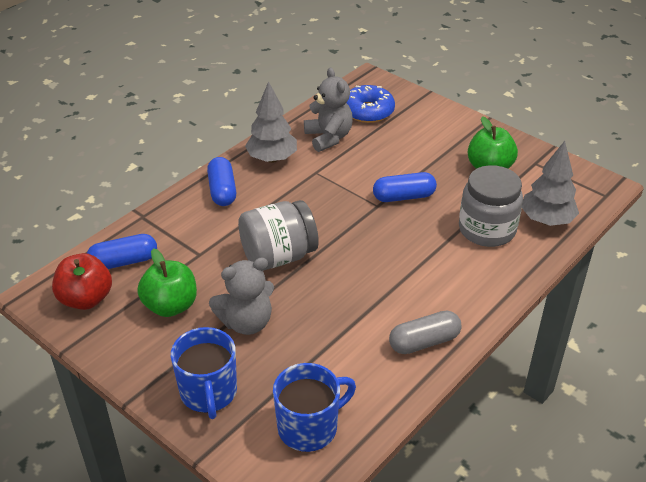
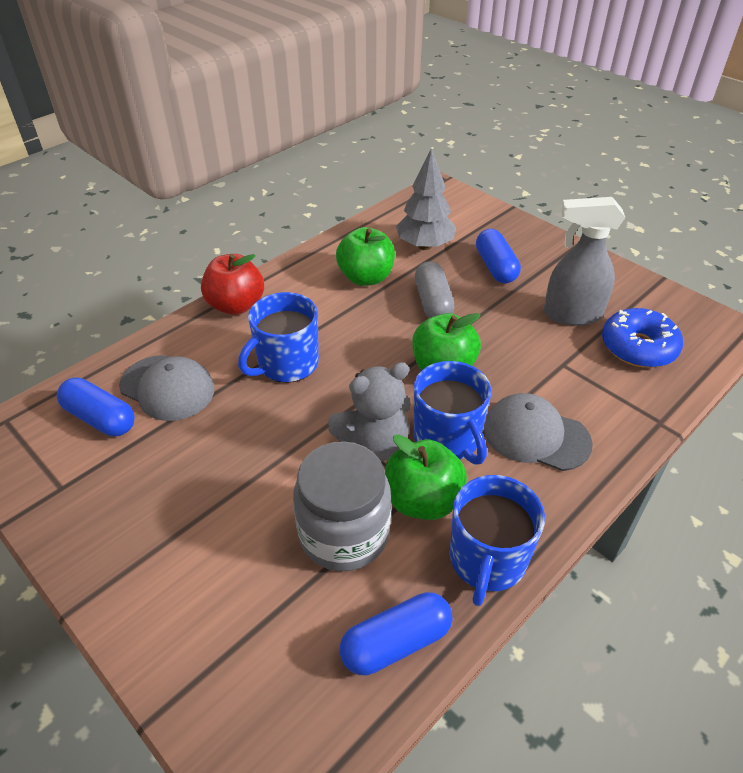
blue mug: [171,327,237,419] [273,363,356,452] = 2 -> [238,292,319,383] [413,361,491,465] [450,475,545,606] = 3
green apple: [137,248,197,317] [468,116,518,169] = 2 -> [336,227,395,286] [385,434,467,520] [412,313,481,370] = 3
grey cap: none = 0 -> [119,355,215,421] [484,393,593,471] = 2
grey jar: [238,200,319,271] [459,165,523,247] = 2 -> [293,441,391,571] = 1
grey spray bottle: none = 0 -> [544,197,625,326] = 1
grey teddy bear: [209,258,274,335] [304,67,353,152] = 2 -> [328,362,411,461] = 1
grey tree: [245,81,297,163] [522,141,579,226] = 2 -> [396,148,456,250] = 1

